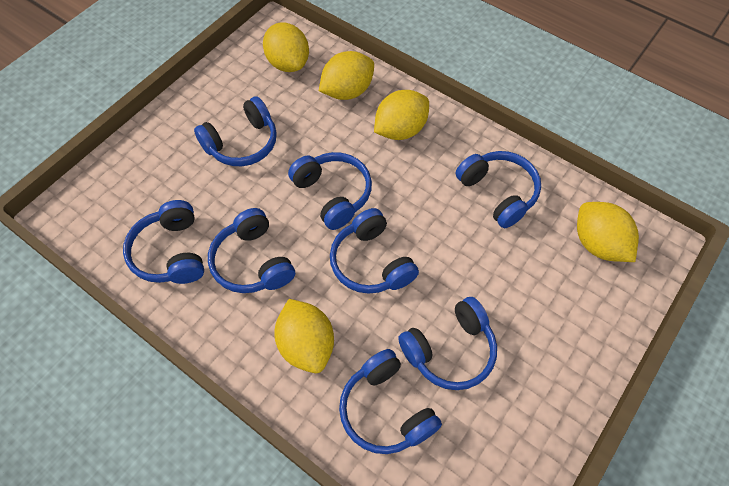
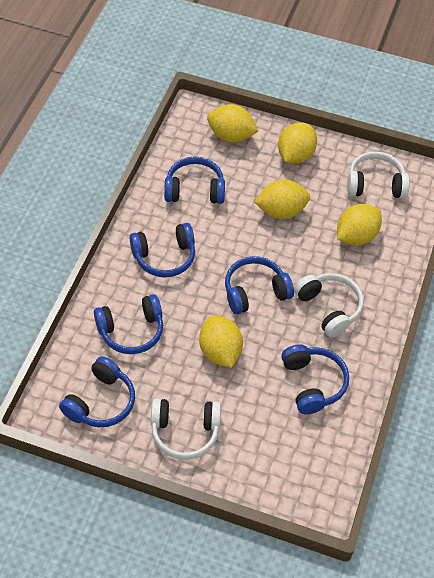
blue headphones: [123,200,204,284] [194,96,277,166] [208,208,295,293] [288,152,372,230] [330,208,419,294] [339,349,442,454] [398,297,497,390] [455,151,541,228] = 8 -> [59,356,135,427] [94,294,163,354] [130,223,195,278] [164,157,225,204] [225,256,294,314] [281,344,349,414] = 6
white headphones: none = 0 -> [151,399,221,460] [294,273,364,337] [347,152,410,198] = 3

